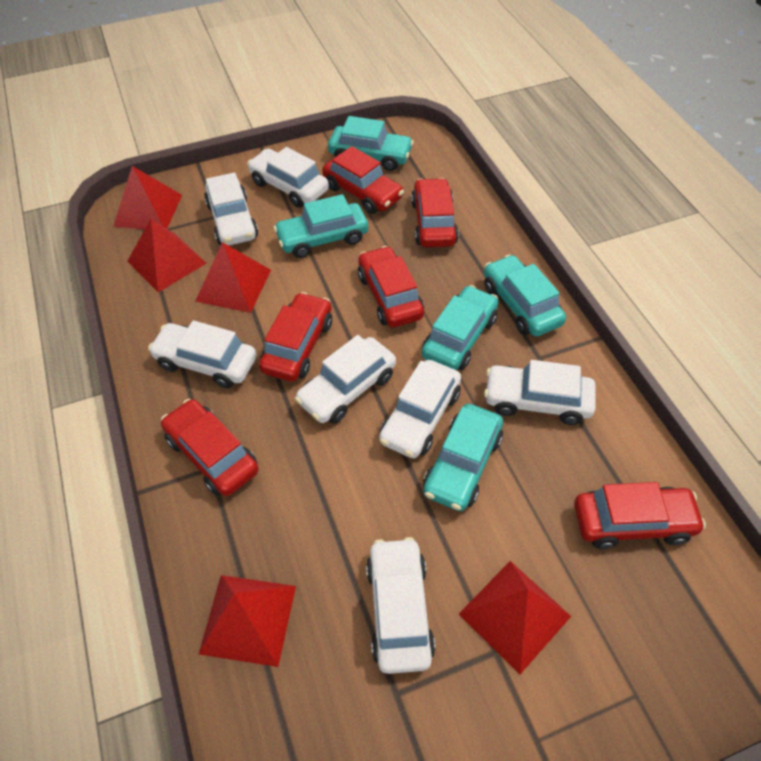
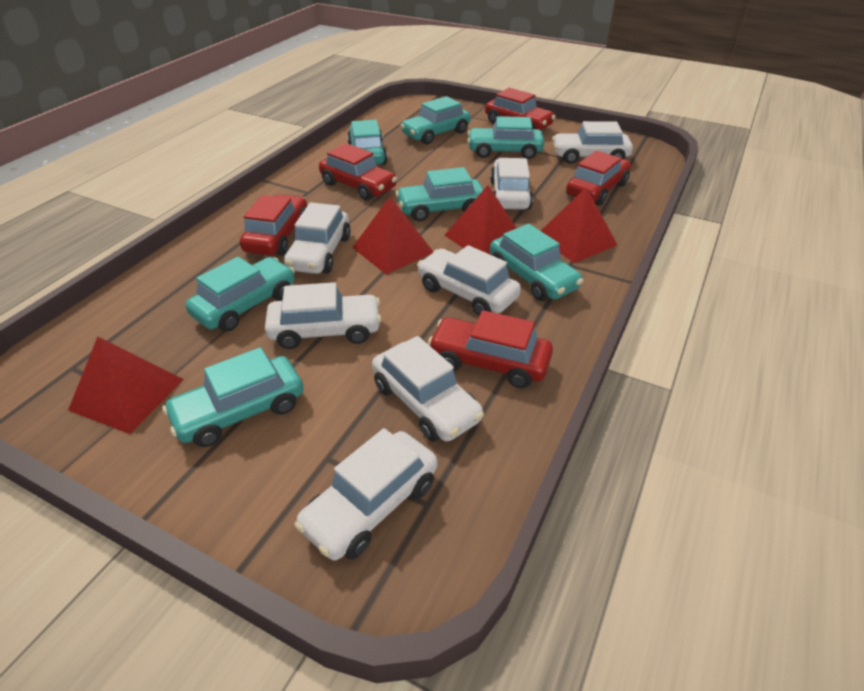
red car: [161,399,259,496] [259,292,332,382] [322,146,404,214] [358,246,424,327] [411,178,459,247] [574,482,706,549] = 6 -> [240,194,307,255] [319,143,397,201] [428,310,553,388] [485,88,556,130] [566,150,631,206] = 5
red pyramid: [113,166,182,230] [127,219,206,292] [195,242,271,313] [199,575,296,667] [459,561,571,674] = 5 -> [68,336,184,434] [352,197,433,275] [444,185,516,255] [541,187,617,263] = 4
turquoise car: [273,194,368,258] [328,116,414,171] [422,285,498,370] [423,404,503,511] [484,254,566,337] = 5 -> [162,347,304,447] [185,257,295,332] [347,120,388,165] [396,167,484,221] [400,96,471,144] [467,116,544,159] [490,224,584,301] = 7

